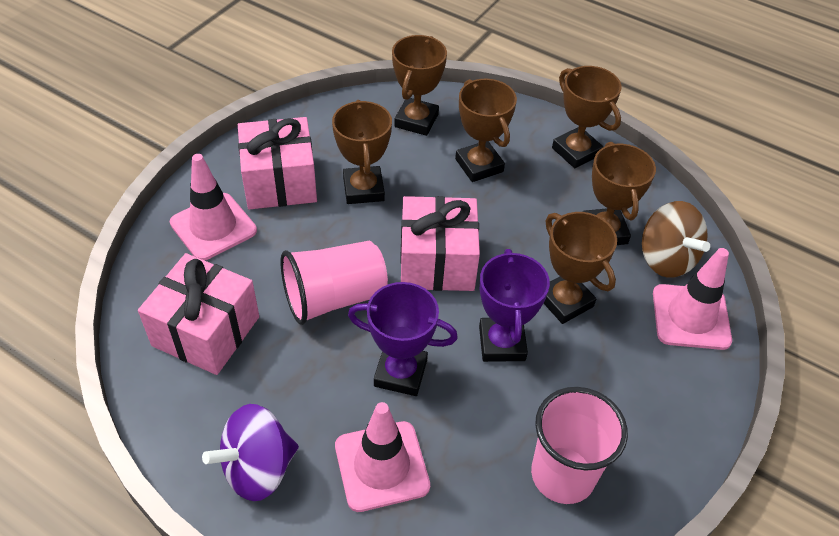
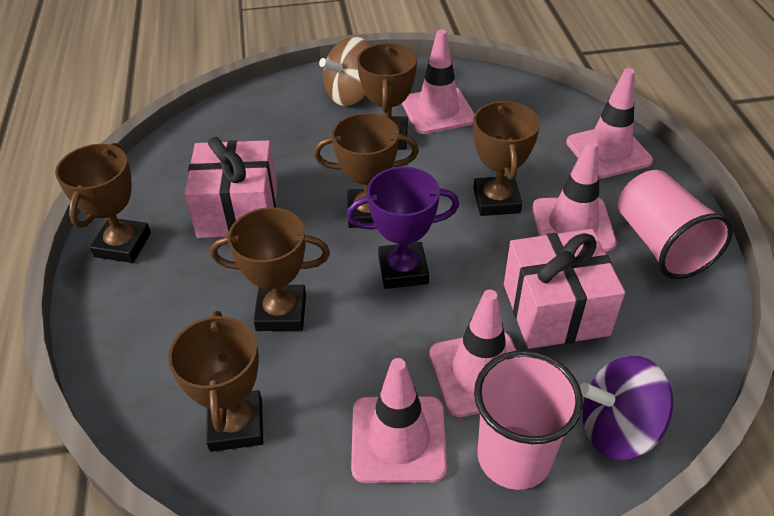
pink gift: [138,253,259,375] [238,117,317,209] [400,196,480,291] = 3 -> [184,137,277,238] [504,229,625,349] = 2
pink traffic cone: [170,154,257,261] [335,402,430,512] [653,248,732,350] = 3 -> [351,358,447,483] [402,29,475,134] [429,290,516,417] [532,140,616,252] [566,68,653,179] = 5
purple trophy: [348,282,458,396] [479,249,550,362] = 2 -> [347,167,459,289] = 1

